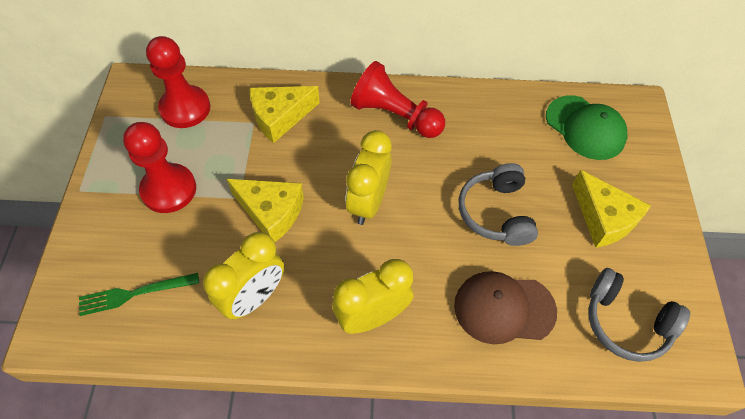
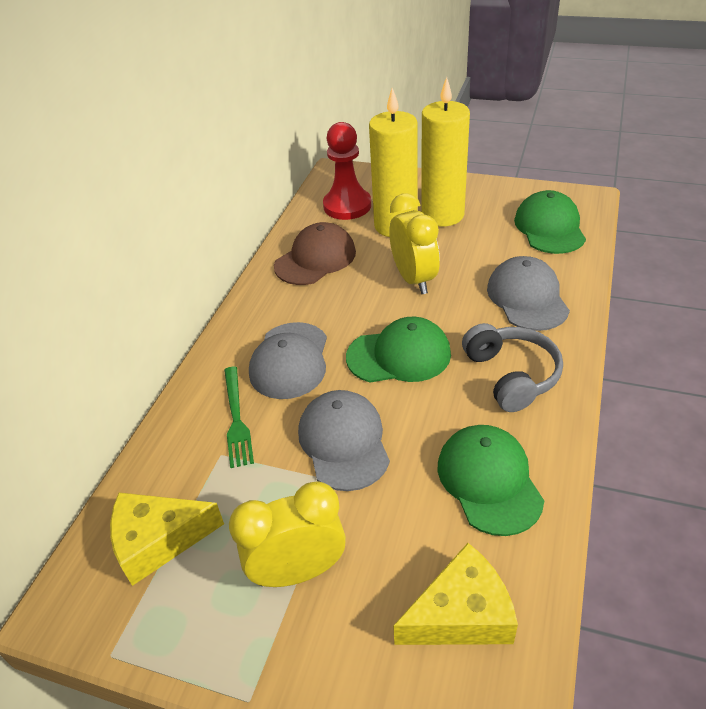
green cap: [546,95,627,160] = 1 -> [346,317,451,383] [438,425,544,536] [514,190,586,254] = 3
grey cap: none = 0 -> [249,322,327,399] [298,390,390,491] [487,256,570,331] = 3
grey headphones: [459,163,538,246] [588,268,690,362] = 2 -> [462,323,563,412] = 1
red pawn: [123,122,196,213] [146,36,210,128] [351,61,445,138] = 3 -> [323,122,371,220] = 1
yellow candle: none = 0 -> [369,88,418,237] [421,77,470,227] = 2
yellow cheese: [227,179,304,242] [250,86,320,143] [572,170,651,248] = 3 -> [110,492,224,586] [393,543,518,645] = 2
yellow clock: [203,232,284,319] [332,259,413,334] [345,130,392,225] = 3 -> [229,481,346,587] [390,193,440,294] = 2

